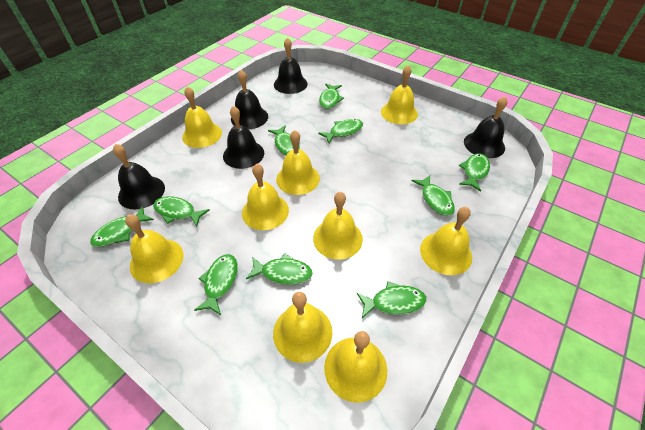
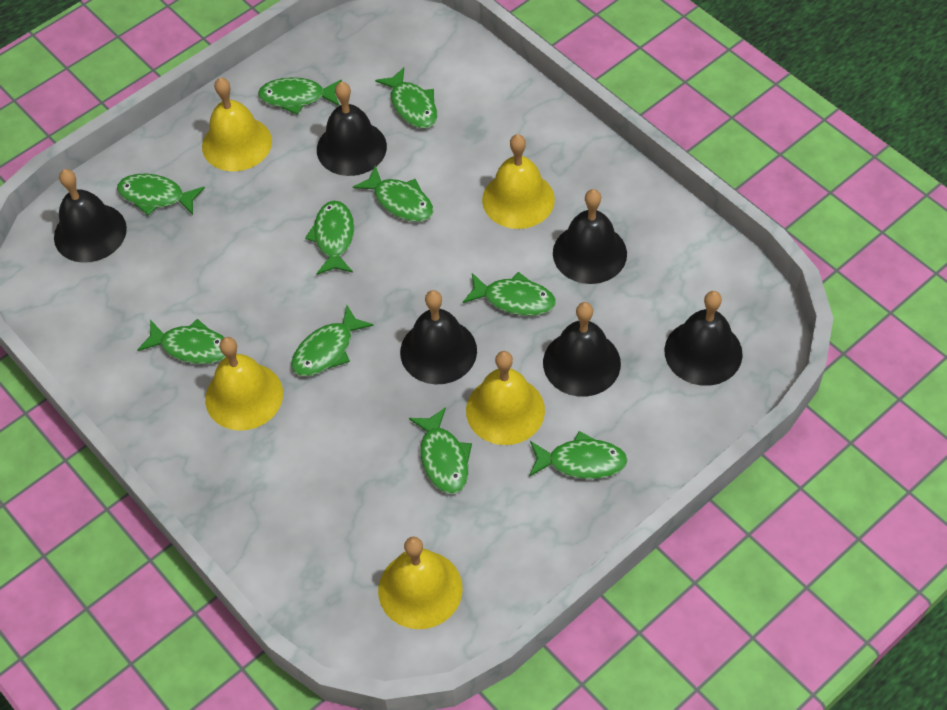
black bell: [113,144,165,209] [223,106,264,169] [231,70,268,129] [274,38,308,94] [464,96,508,158] = 5 -> [54,169,127,263] [317,82,387,176] [400,290,477,385] [543,302,621,397] [553,189,627,284] [664,291,743,386] = 6
yellow bell: [125,214,184,283] [182,86,222,148] [242,164,289,230] [273,292,332,363] [276,130,320,195] [313,192,363,260] [324,331,387,403] [381,65,418,124] [420,207,472,275] = 9 -> [202,78,272,171] [205,337,283,431] [378,537,463,629] [466,351,545,445] [482,134,555,229] = 5

